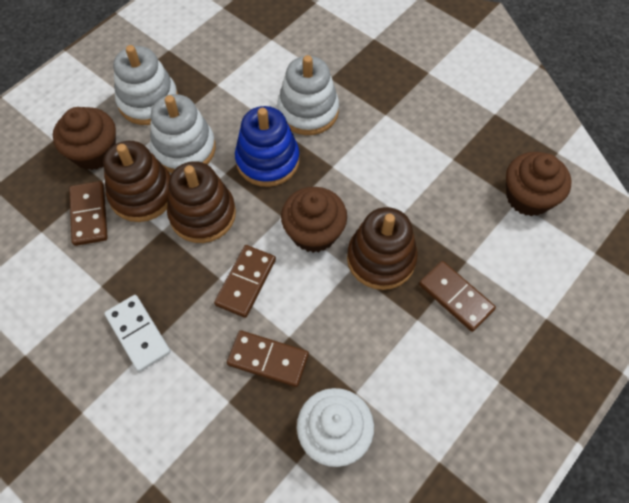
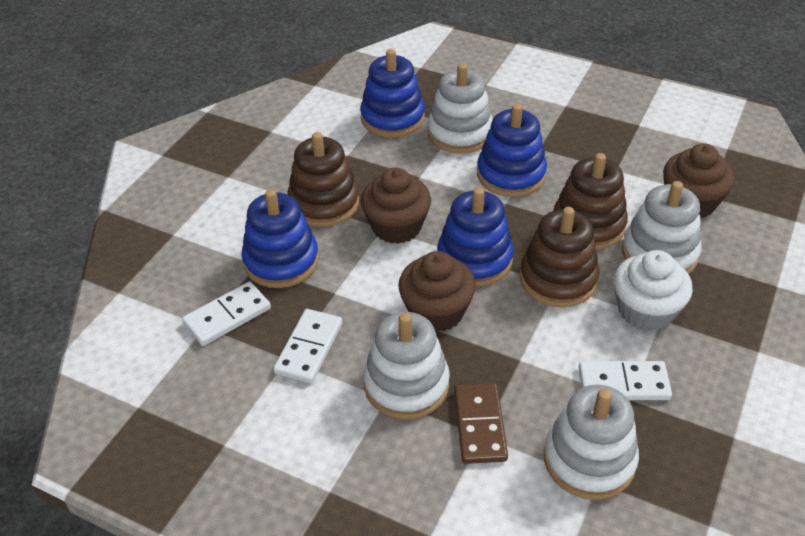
blue stacking toy: [235,106,300,187] = 1 -> [242,189,319,288] [360,49,425,138] [437,187,514,286] [477,104,547,197] = 4
brown domino: [69,181,108,246] [214,245,276,318] [227,330,309,387] [419,261,496,332] = 4 -> [454,383,508,464] = 1
white domino: [104,295,171,372] = 1 -> [182,282,271,346] [273,309,342,384] [578,361,672,400] = 3
white stacking toy: [113,45,178,125] [150,94,216,173] [277,55,339,135] = 3 -> [363,312,450,419] [428,64,493,154] [544,385,639,500] [622,181,702,274] = 4

